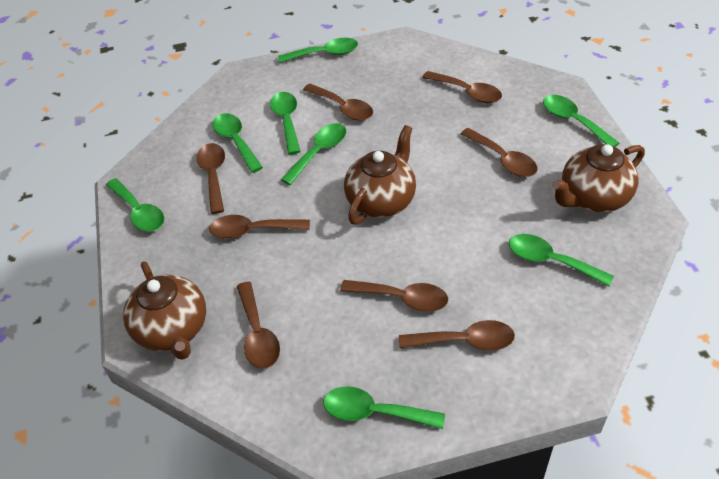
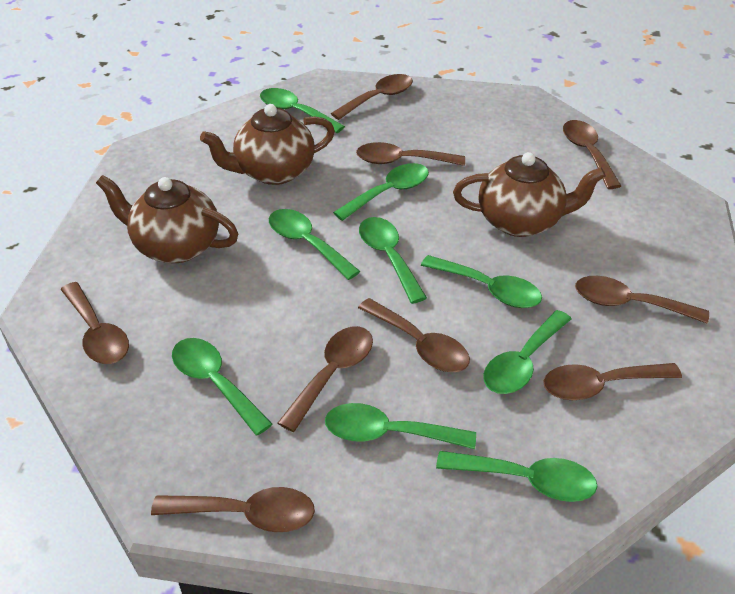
brown spoon: [197,143,225,214] [209,215,310,239] [237,281,280,369] [303,84,373,121] [340,280,448,312] [399,320,515,351] [422,71,502,103] [461,128,538,177] = 8 -> [61,282,129,364] [151,487,315,532] [278,326,373,432] [331,74,413,120] [356,142,465,166] [358,298,470,372] [543,363,682,400] [563,120,621,189] [575,276,709,324] = 9
green spoon: [106,178,164,232] [213,113,263,173] [270,92,301,155] [278,38,358,63] [281,123,346,185] [323,386,445,429] [509,234,614,286] [543,95,619,147] = 8 -> [172,338,272,436] [260,88,345,133] [269,209,360,280] [325,403,476,449] [333,163,429,221] [359,217,427,304] [421,255,542,308] [436,451,597,502] [483,310,571,394] = 9

